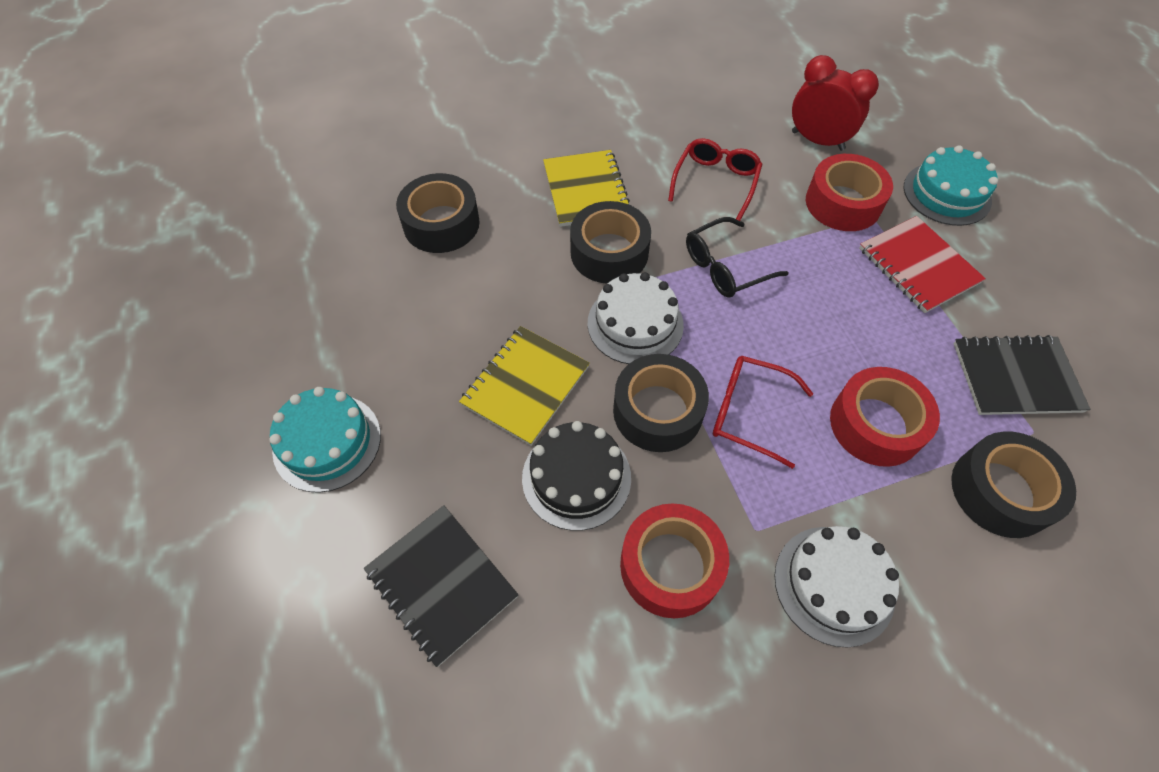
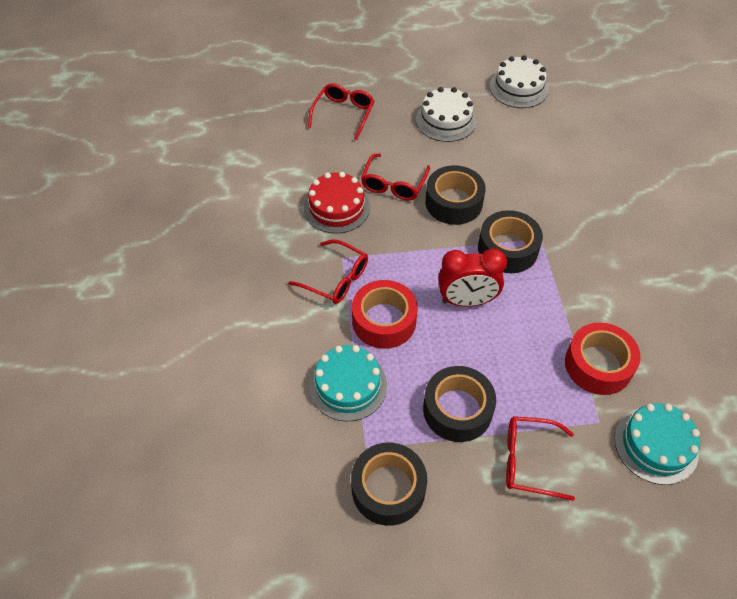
black cake: [522,421,631,531] = 1 -> none = 0
black glasses: [686,217,788,298] = 1 -> none = 0
black notebook: [364,505,518,667] [953,335,1090,415] = 2 -> none = 0
red cake: none = 0 -> [304,172,370,234] = 1
red glasses: [668,138,762,221] [713,356,813,469] = 2 -> [288,239,368,304] [308,83,374,140] [361,154,430,201] [506,416,575,501] = 4
red notebook: [859,216,986,313] = 1 -> none = 0
red tape: [620,503,729,618] [806,154,893,231] [830,367,940,467] = 3 -> [352,280,418,349] [565,323,641,395] = 2
yellow notebook: [459,326,590,446] [543,150,630,227] = 2 -> none = 0

